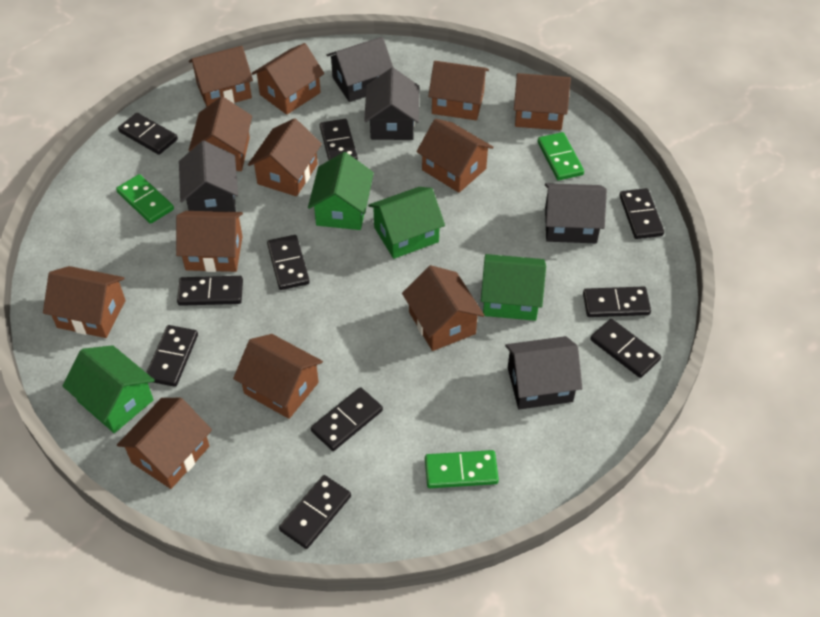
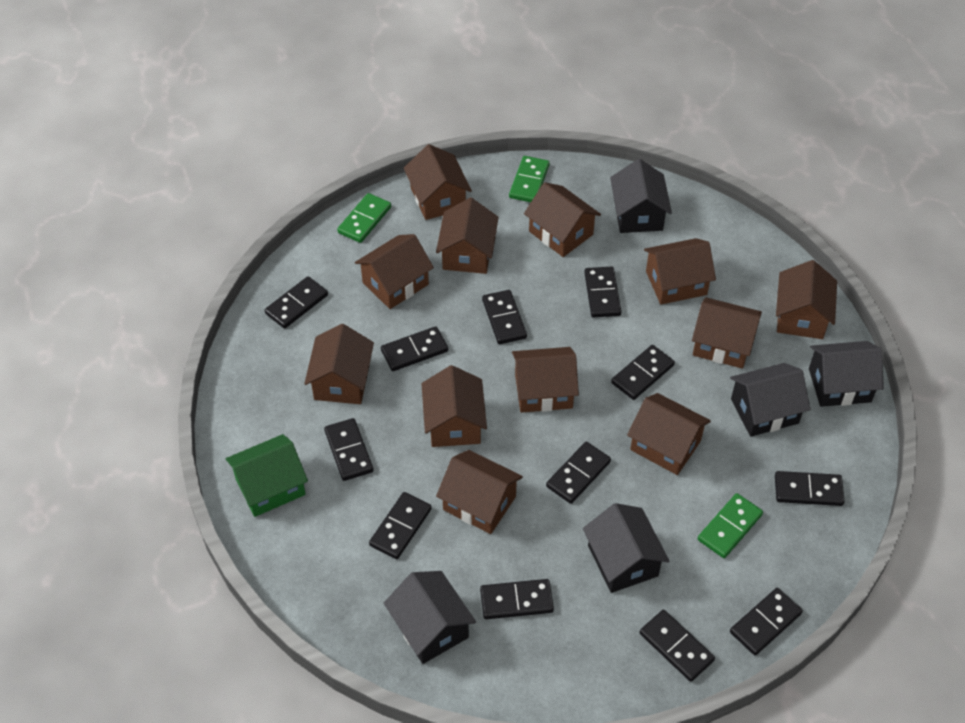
black domino: [118,113,178,155] [146,325,198,387] [177,276,243,306] [267,235,310,290] [279,475,351,549] [311,387,383,451] [320,119,358,160] [583,286,651,317] [590,319,661,378] [619,188,664,239] = 10 -> [265,276,328,328] [324,418,373,481] [369,492,432,559] [381,326,448,371] [480,579,554,619] [482,290,527,344] [546,442,611,504] [584,267,621,318] [611,345,675,400] [639,610,715,682] [730,588,803,655] [775,471,845,506] = 12
green house: [62,345,155,433] [308,152,374,230] [368,187,445,259] [481,254,546,321] = 4 -> [226,434,308,517] = 1

